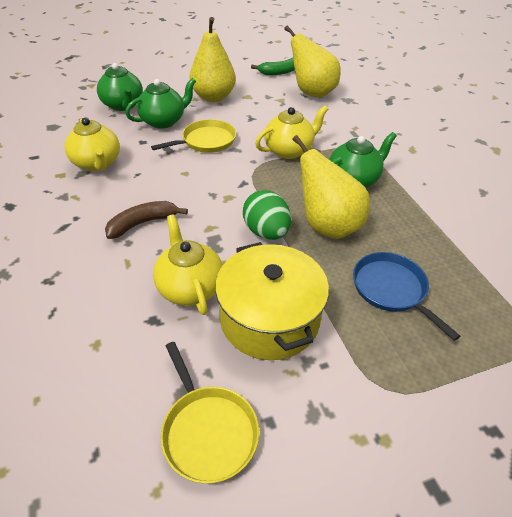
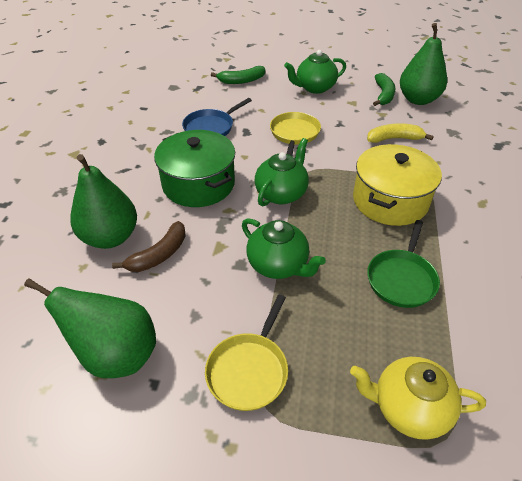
green banana: [251,57,295,75] = 1 -> [211,66,265,84] [373,73,395,106] = 2
green egg: [243,190,291,240] = 1 -> none = 0
green pan: none = 0 -> [367,220,440,308] = 1
green pear: none = 0 -> [24,278,156,378] [70,154,137,249] [400,23,447,105] = 3
green pot: none = 0 -> [154,130,235,207] = 1
yellow banana: none = 0 -> [367,123,434,143] = 1
yellow pear: [190,17,236,102] [284,26,341,98] [292,135,370,239] = 3 -> none = 0
yellow teapot: [64,118,120,171] [153,214,223,315] [255,105,328,159] = 3 -> [350,357,486,440] = 1

